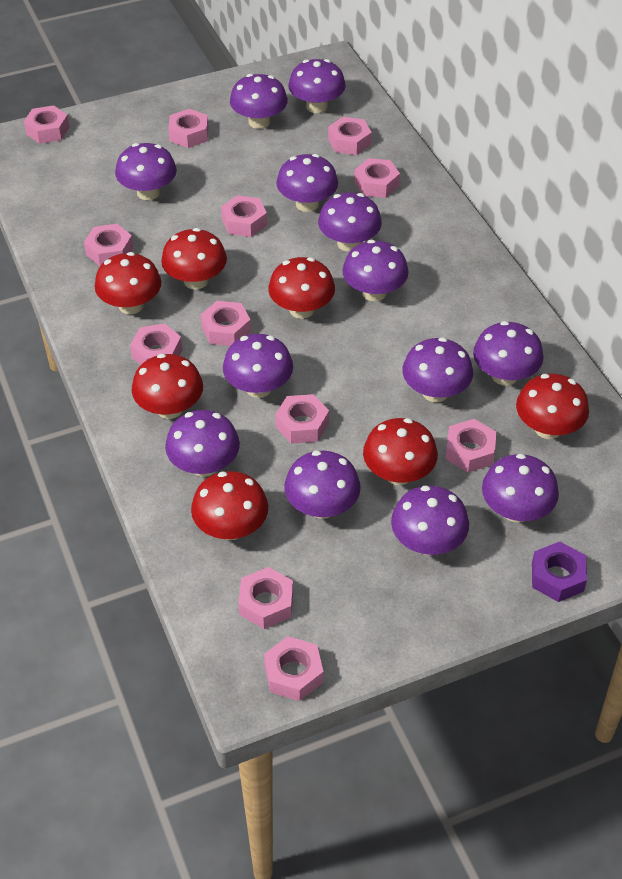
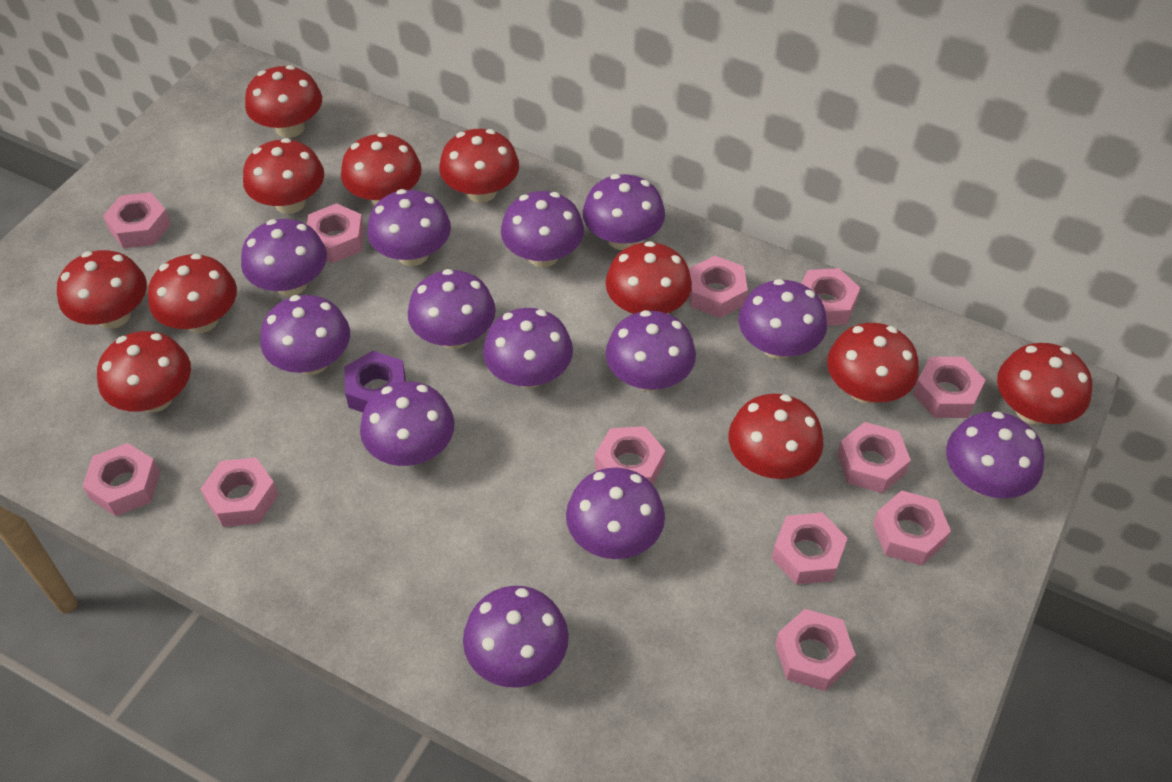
red mushroom: [95,252,161,314] [132,354,203,419] [161,228,227,289] [191,471,268,540] [268,257,335,319] [363,418,438,485] [516,374,589,439] = 7 -> [57,250,147,329] [97,331,191,413] [148,254,237,333] [243,138,324,214] [245,65,322,138] [341,132,422,205] [439,129,519,203] [605,241,692,314] [729,394,824,479] [827,323,919,404] [997,343,1092,425] = 11

